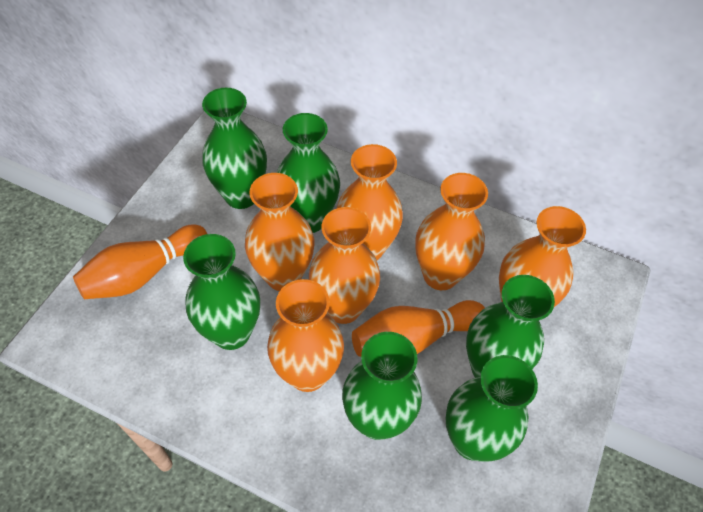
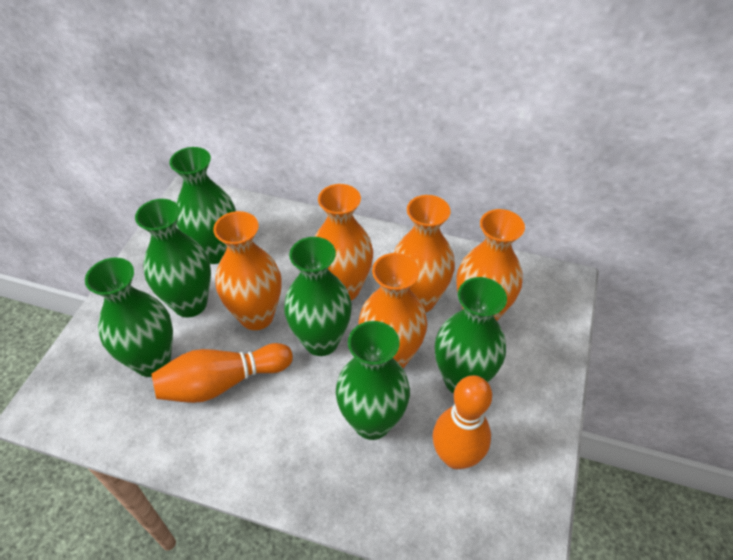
orange vase: [245,173,314,291] [267,279,344,392] [309,207,380,324] [336,144,403,260] [415,173,488,290] [499,206,586,307] = 6 -> [213,211,281,330] [315,184,373,301] [358,253,427,368] [393,195,455,313] [457,209,525,321] = 5

